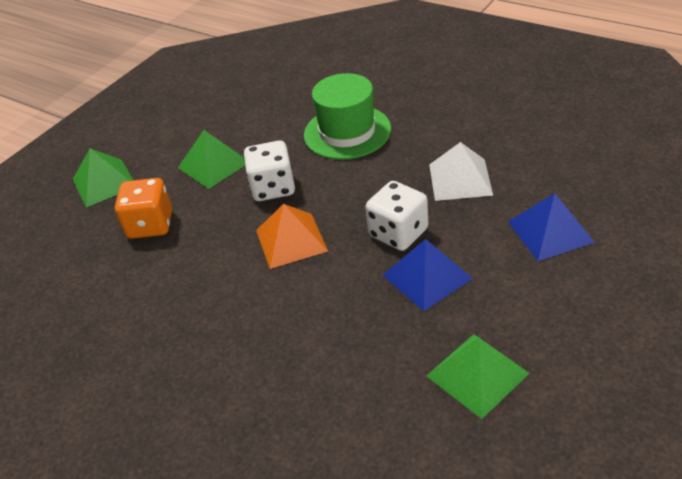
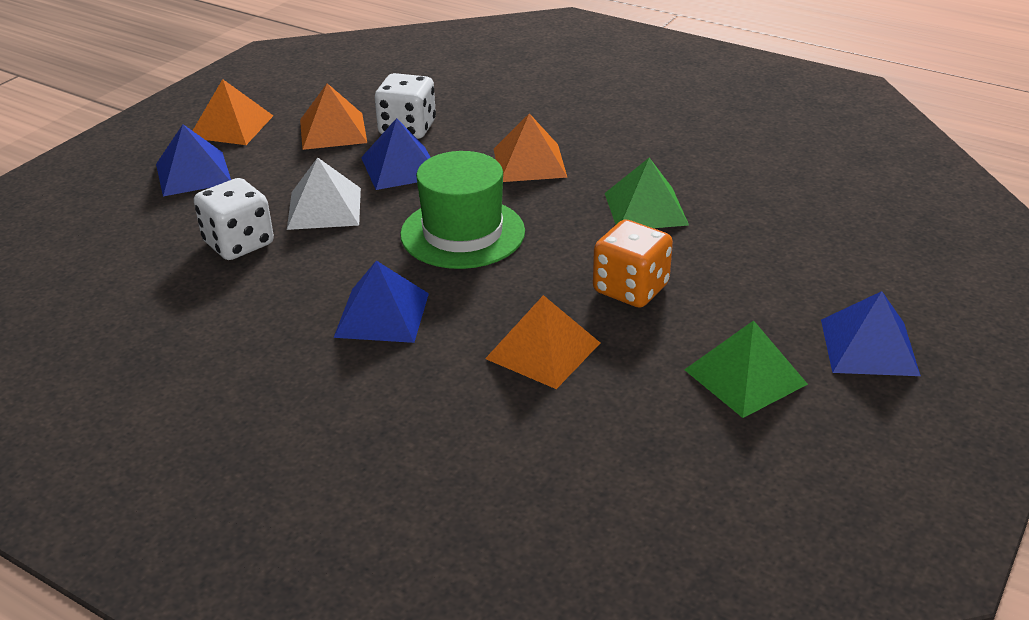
blue pyramid: [383,239,473,311] [508,193,595,261] = 2 -> [156,124,231,196] [333,261,429,343] [361,118,431,190] [821,291,921,376] = 4
green pyramid: [73,148,133,207] [178,130,245,189] [427,334,530,419] = 3 -> [605,158,689,228] [684,320,808,418] = 2
orange pyramid: [256,204,328,269] = 1 -> [193,79,273,145] [300,83,367,150] [485,295,600,389] [494,113,568,182] = 4

